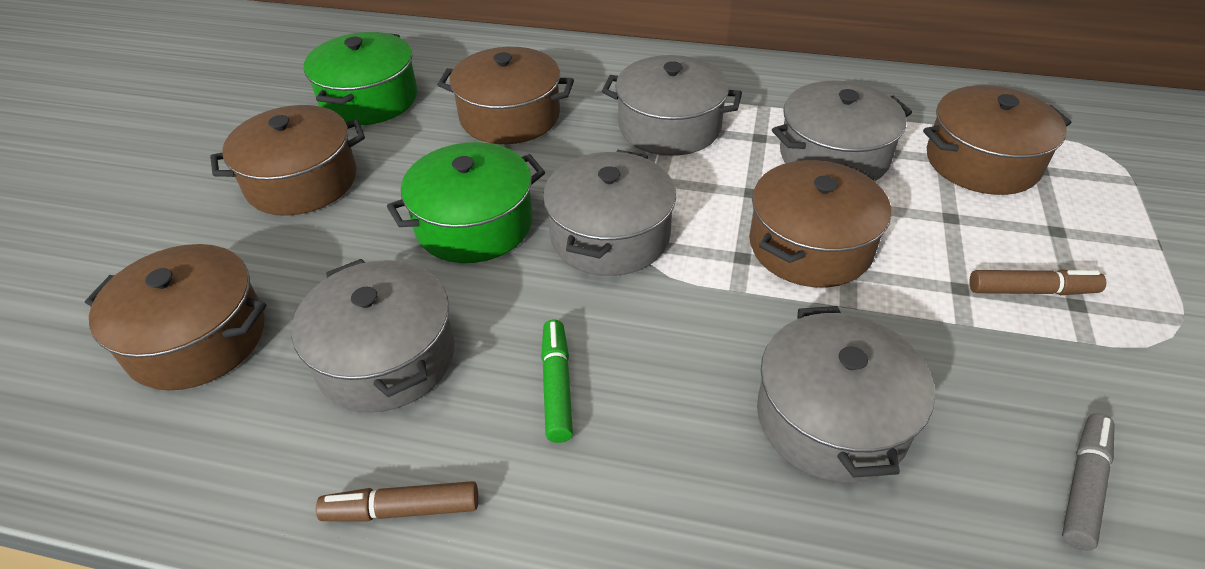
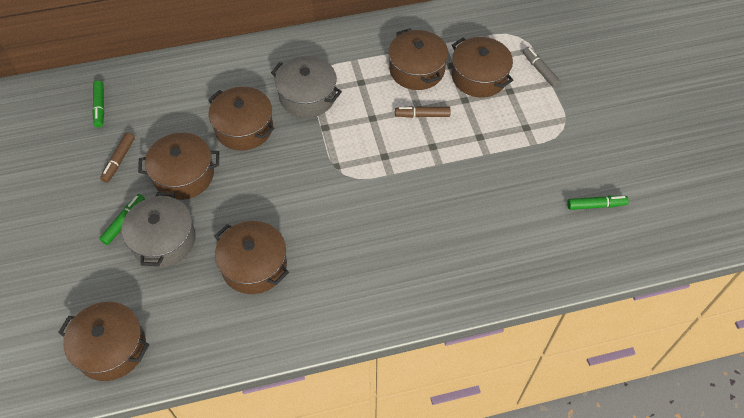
brown pot: [85,244,266,391] [210,105,365,216] [438,47,574,144] [749,160,891,288] [923,85,1071,195] = 5 -> [58,302,149,381] [138,133,219,200] [208,87,274,150] [215,221,289,294] [388,28,448,90] [452,37,513,97] = 6
green marker: [541,320,573,443] = 1 -> [92,80,104,128] [99,194,145,245] [567,196,629,210] = 3
green pot: [304,32,417,125] [387,142,545,263] = 2 -> none = 0
grey pot: [291,259,455,412] [543,150,676,276] [602,55,742,156] [757,306,935,483] [772,81,912,181] = 5 -> [122,192,196,268] [271,56,342,118] = 2

